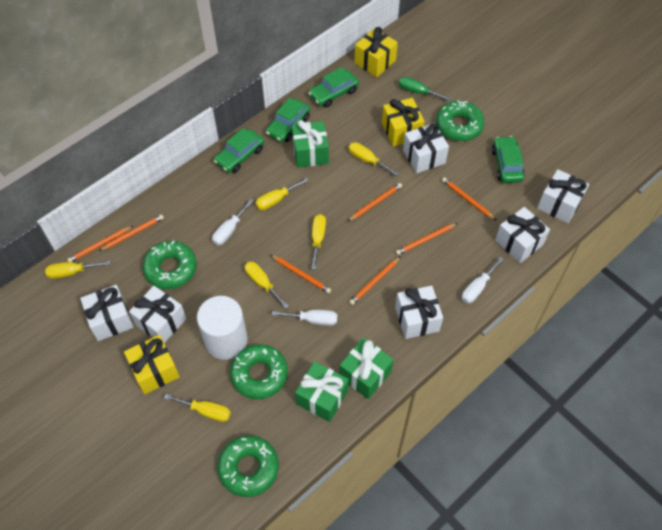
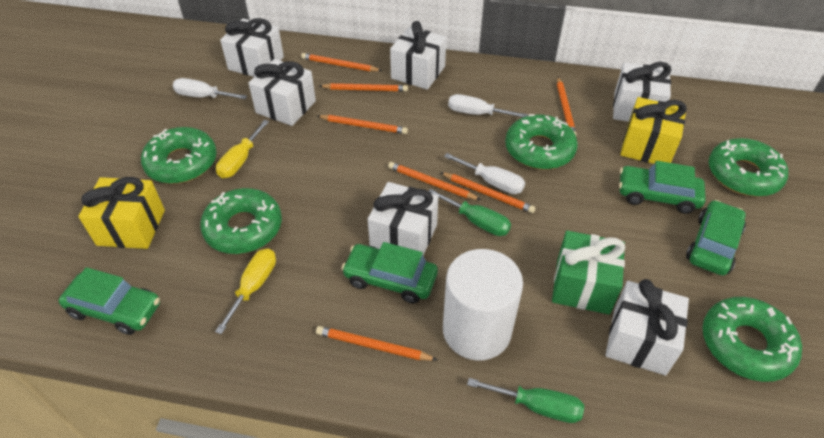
green donut: [143,241,197,289] [217,436,279,497] [230,344,288,399] [436,100,484,141] = 4 -> [141,127,217,184] [200,188,282,254] [505,114,578,169] [702,297,802,382] [709,138,788,197] = 5
green gift: [292,120,329,168] [295,361,349,422] [339,337,394,399] = 3 -> [552,231,625,314] = 1
green screwdriver: [399,77,451,101] = 1 -> [428,189,511,236] [467,378,584,423] = 2
yellow gift: [124,335,180,394] [354,27,398,77] [382,98,425,146] = 3 -> [78,177,165,249] [620,97,687,164] = 2
yellow screwdriver: [45,261,110,279] [164,394,231,422] [245,261,289,309] [255,178,309,210] [311,214,326,269] [348,142,399,176] = 6 -> [215,248,276,334] [216,120,269,178] = 2

